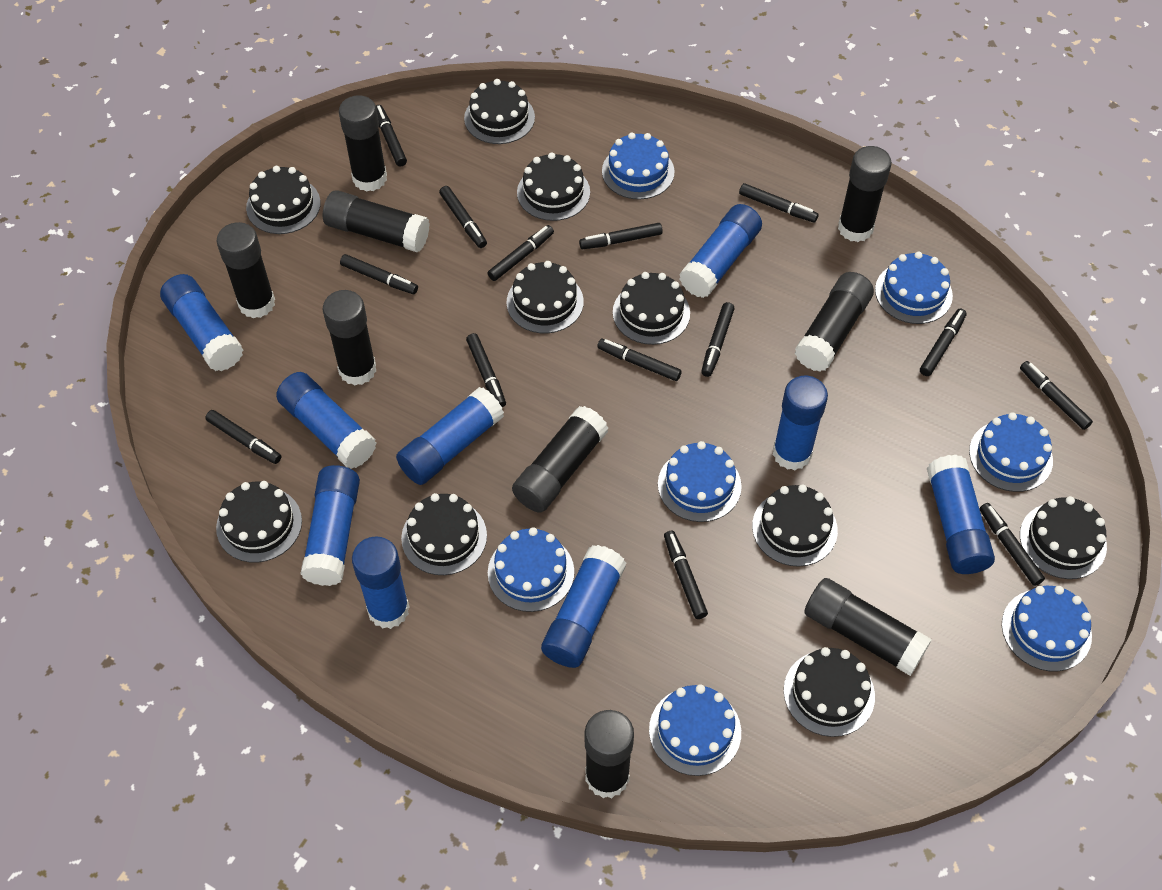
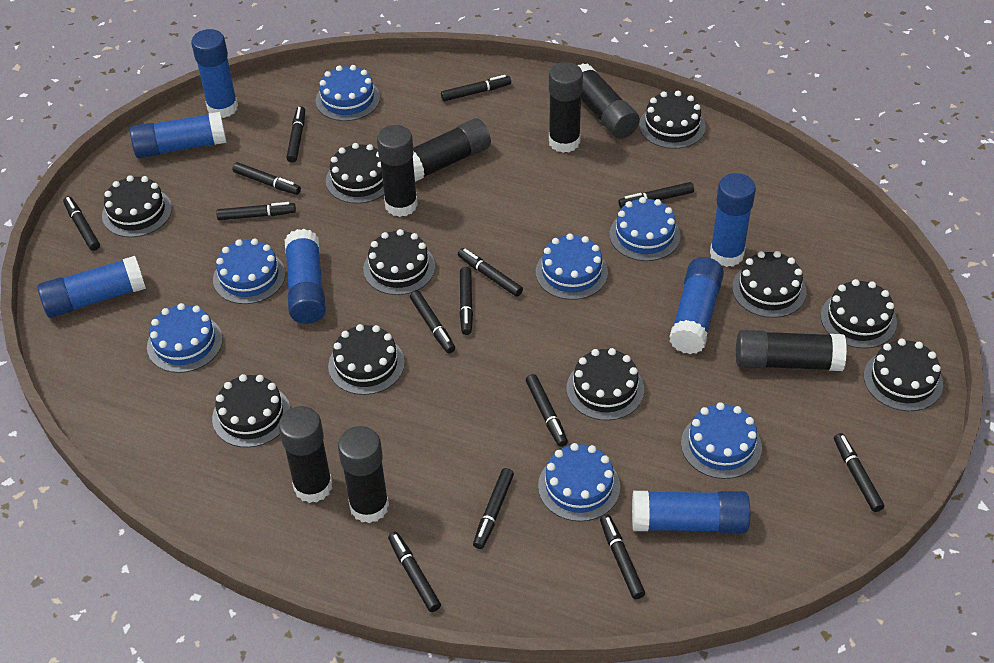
black glue stick: [217,222,275,318] [323,190,430,252] [323,290,376,385] [339,95,387,192] [512,406,608,513] [585,710,634,798] [794,272,874,372] [804,578,932,676] [838,146,892,242] = 9 -> [279,406,332,503] [338,426,389,523] [377,125,418,217] [413,118,491,182] [549,62,583,153] [578,63,640,139] [736,330,847,371] = 7
blue glue stick: [160,274,243,371] [276,372,377,469] [300,465,360,586] [352,536,409,629] [396,387,504,485] [541,545,626,668] [679,204,762,298] [773,376,828,470] [927,455,995,574] = 9 -> [37,256,146,318] [130,112,226,158] [191,29,238,118] [285,229,326,324] [632,491,750,533] [669,257,724,354] [710,173,756,267] = 7

